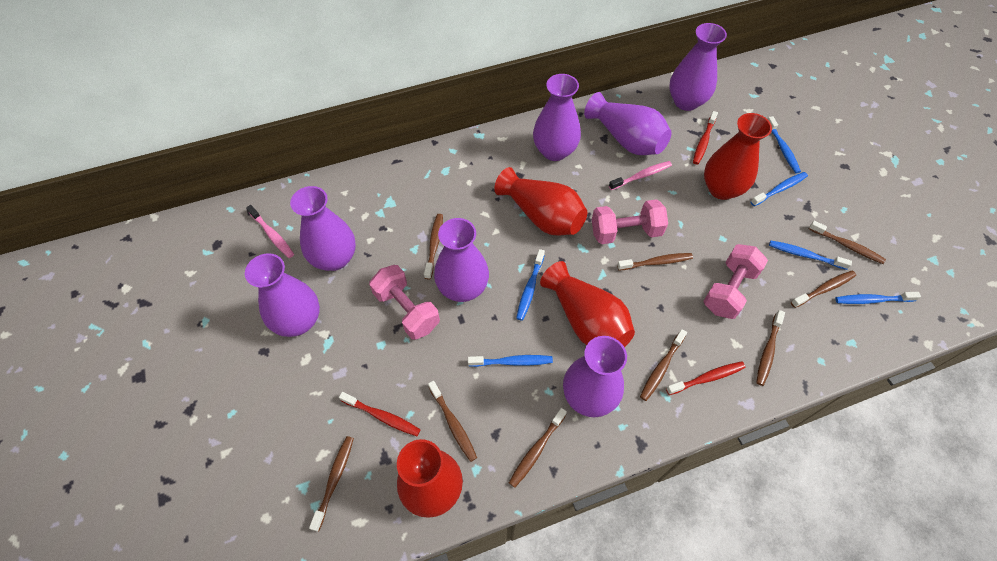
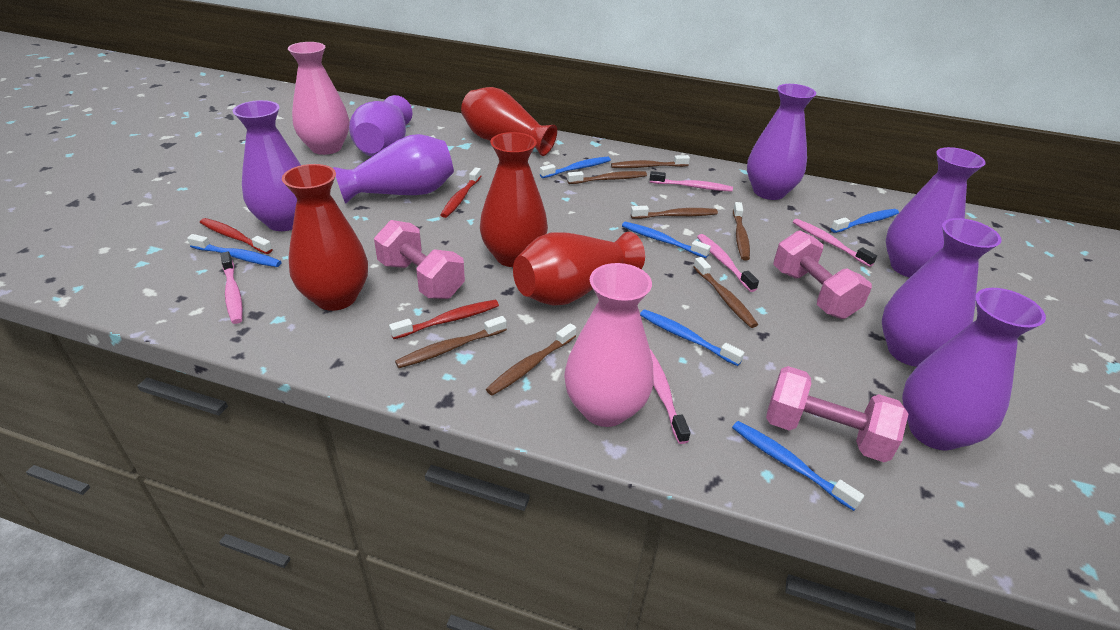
brown toothbrush: [309,436,354,531] [424,214,443,279] [428,381,477,462] [509,408,567,488] [617,253,693,271] [640,329,687,401] [756,310,785,386] [791,270,856,308] [809,221,886,264] = 9 -> [395,316,507,368] [486,323,576,396] [567,171,647,184] [611,155,690,168] [631,206,718,219] [693,257,758,328] [733,202,750,261] = 7
pink toothbrush: [246,205,294,258] [609,161,672,190] = 2 -> [221,251,243,324] [649,171,733,192] [650,349,691,444] [697,234,759,292] [793,219,877,267] = 5
pink vase: none = 0 -> [288,42,349,155] [564,263,654,427] = 2

